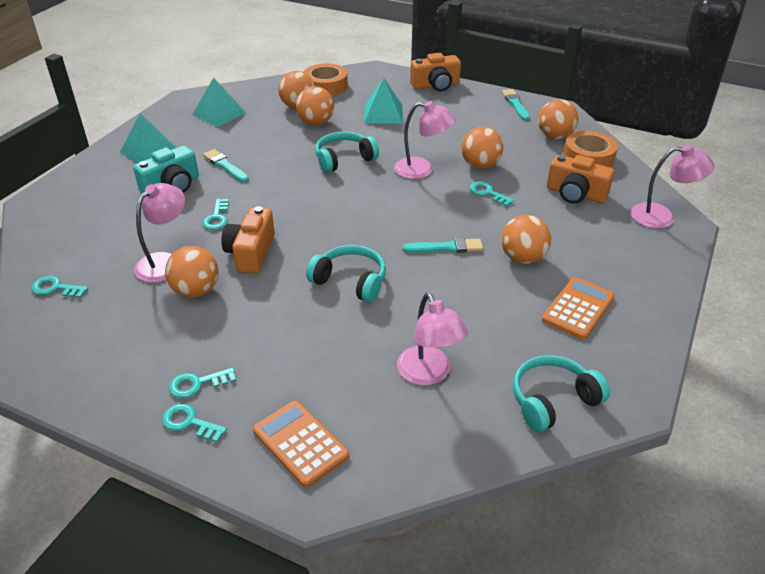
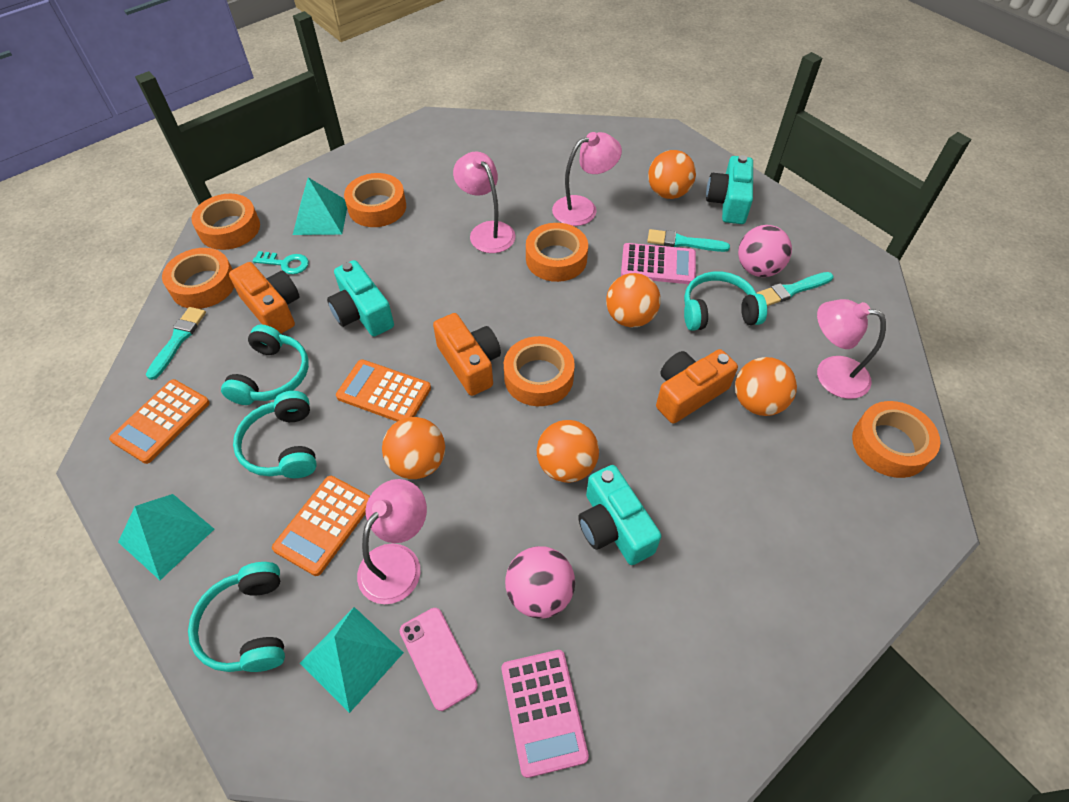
orange ball: [165,246,218,298] [278,71,315,109] [296,86,334,125] [461,127,503,169] [501,215,551,264] [538,99,578,139] = 6 -> [382,417,445,479] [537,420,599,483] [606,273,661,327] [648,150,696,199] [735,357,797,416] = 5
orange calculator: [253,400,349,488] [542,277,615,340] = 2 -> [109,379,210,464] [272,476,370,576] [336,359,431,422] = 3
orange tape: [304,64,348,96] [563,131,618,167] = 2 -> [162,248,234,309] [192,194,260,250] [344,173,406,227] [504,336,575,406] [526,223,588,282] [852,401,940,478] = 6
pink ball: none = 0 -> [505,546,575,619] [738,225,792,277] = 2
pink calculator: none = 0 -> [501,650,589,778] [621,243,696,284] = 2
pink phone: none = 0 -> [400,608,478,711] = 1
turquoise camera: [133,145,199,193] = 1 -> [327,260,394,336] [578,465,661,565] [706,155,753,224] = 3
turquoise headphones: [306,245,386,302] [315,132,379,173] [513,355,610,432] = 3 -> [188,562,285,672] [221,325,309,405] [233,391,317,478] [684,271,767,331] = 4
turquoise key: [32,276,88,298] [162,404,227,442] [169,368,236,398] [202,199,229,230] [470,181,514,206] = 5 -> [253,251,309,274] = 1

